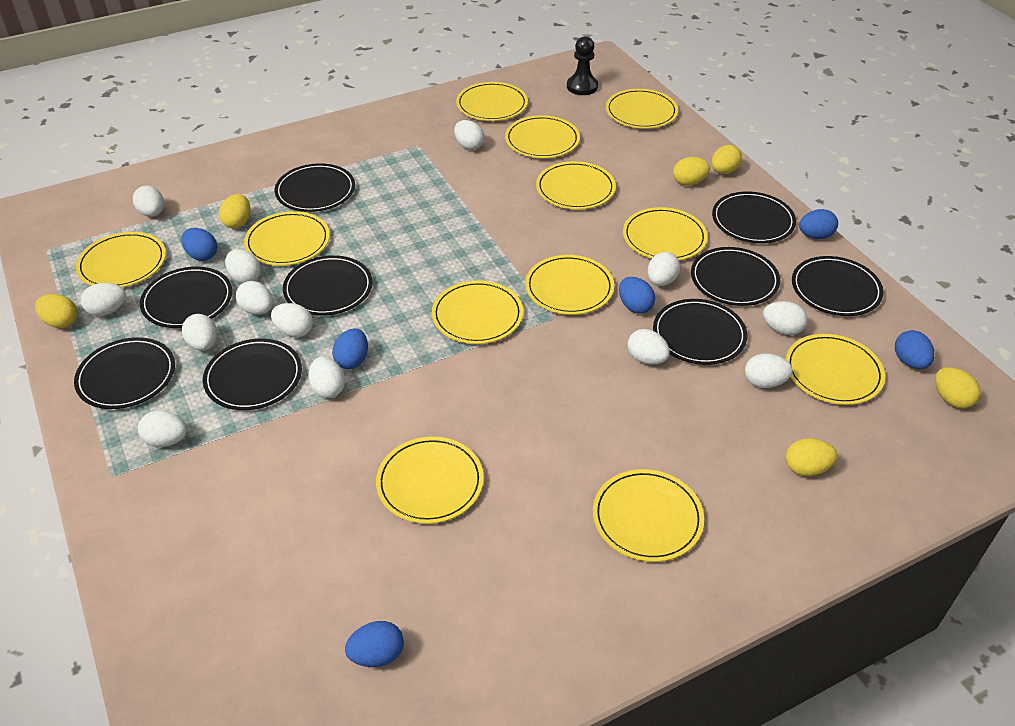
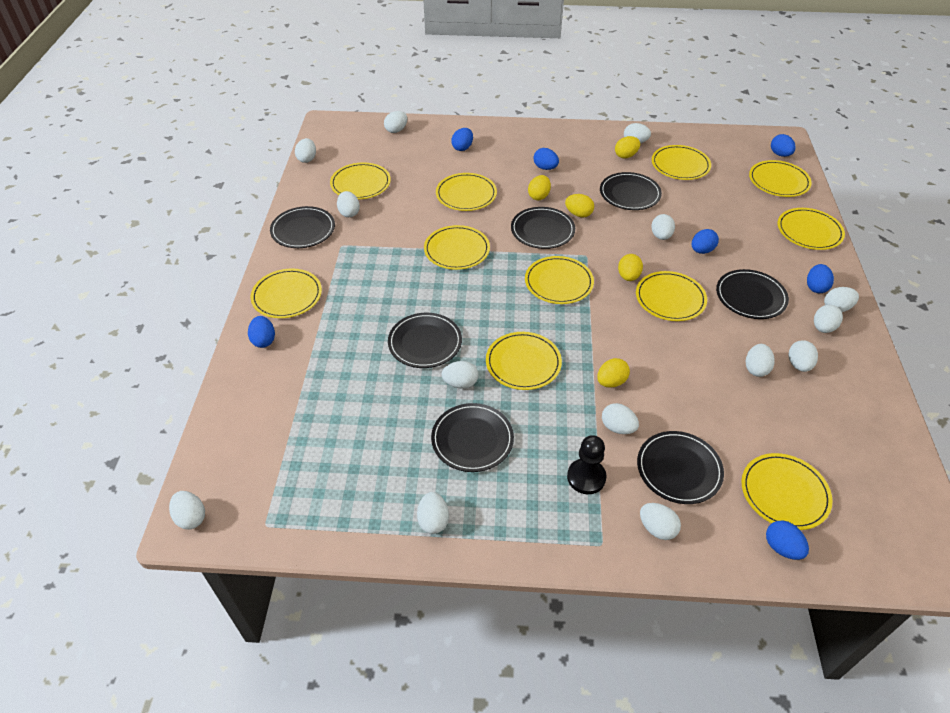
black plate: [74,337,175,409] [140,267,232,328] [203,339,302,410] [275,163,355,212] [283,255,373,315] [653,299,747,365] [691,247,780,306] [712,191,796,243] [792,256,884,316] = 9 -> [270,206,335,248] [388,313,462,368] [431,403,514,472] [511,207,575,249] [600,172,662,210] [637,431,724,504] [716,269,789,319] = 7
blue egg: [181,228,218,261] [332,328,368,369] [345,621,404,667] [619,277,655,314] [799,209,838,239] [895,330,934,369] = 6 -> [248,316,275,348] [451,128,473,151] [533,148,559,170] [692,229,719,254] [766,521,809,560] [771,134,796,157] [807,264,834,293] = 7
white egg: [81,283,126,316] [133,186,164,217] [138,410,187,447] [182,314,217,351] [225,249,261,283] [236,281,273,315] [271,303,313,338] [309,357,345,398] [454,120,484,150] [627,329,670,365] [647,252,680,286] [745,353,793,388] [763,301,808,335] = 13 -> [169,491,205,529] [295,138,316,163] [337,191,360,217] [384,111,408,133] [417,492,449,534] [441,361,478,389] [602,403,639,434] [624,123,651,143] [640,503,681,540] [651,214,675,240] [746,344,775,377] [789,340,818,372] [814,305,843,333] [824,287,859,312] = 14
yellow egg: [35,294,78,328] [219,194,251,228] [673,157,710,186] [712,145,742,174] [785,438,837,476] [935,367,980,408] = 6 -> [528,175,551,200] [565,194,594,217] [597,358,630,388] [615,136,640,158] [618,254,643,281] = 5
yellow plate: [76,232,166,287] [244,211,330,266] [376,436,484,524] [432,280,523,344] [456,82,528,121] [505,115,580,158] [525,255,614,315] [536,161,616,210] [593,469,704,562] [606,89,678,129] [623,207,708,260] [786,334,885,405] = 12 -> [251,269,322,318] [330,162,391,199] [424,225,490,270] [436,173,497,211] [486,332,562,390] [525,256,594,304] [636,271,707,321] [652,145,711,180] [742,453,833,530] [749,160,812,197] [778,208,845,250] = 11

